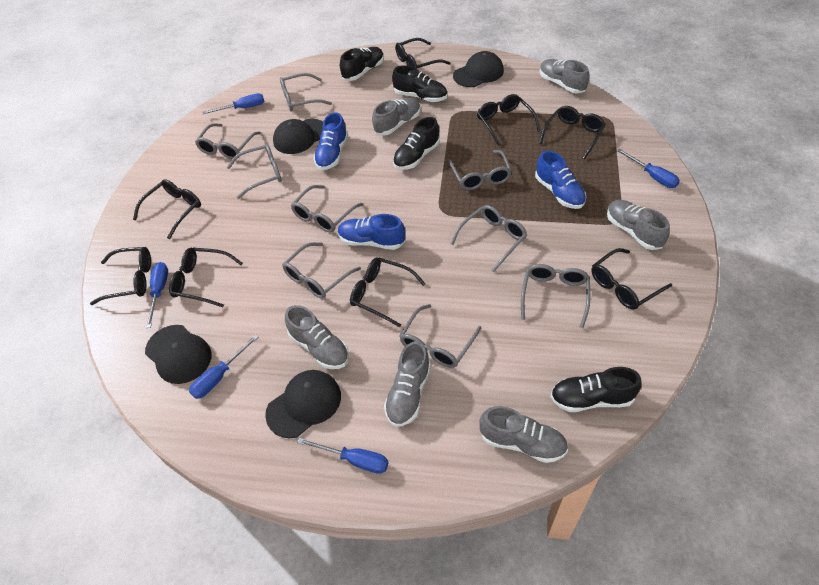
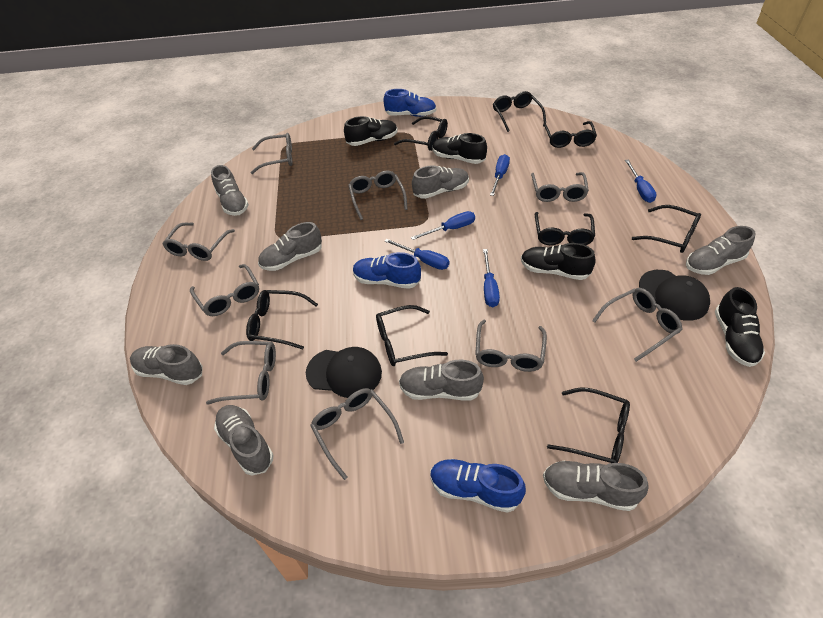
black cap: [145,325,212,384] [265,370,341,438] [273,119,323,154] [453,51,504,87] = 4 -> [306,347,382,398] [639,270,710,321] = 2
grey shoe: [285,305,349,369] [372,98,421,135] [384,341,431,427] [479,406,568,463] [539,59,589,94] [607,200,670,250] = 6 -> [130,344,203,385] [211,165,249,216] [214,405,274,475] [258,222,322,271] [399,360,484,400] [412,165,469,199] [543,461,649,511] [686,226,756,275] = 8

